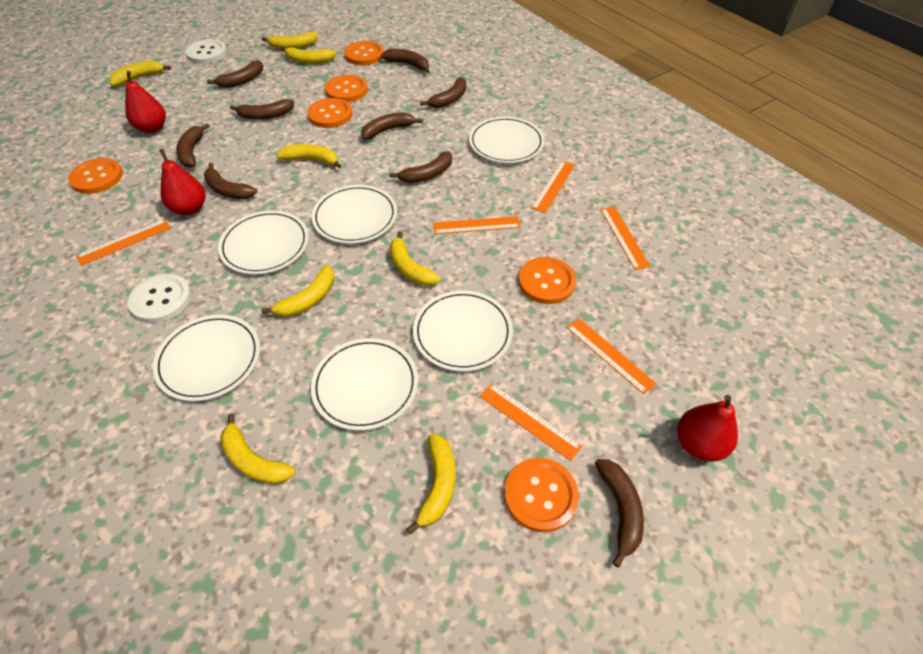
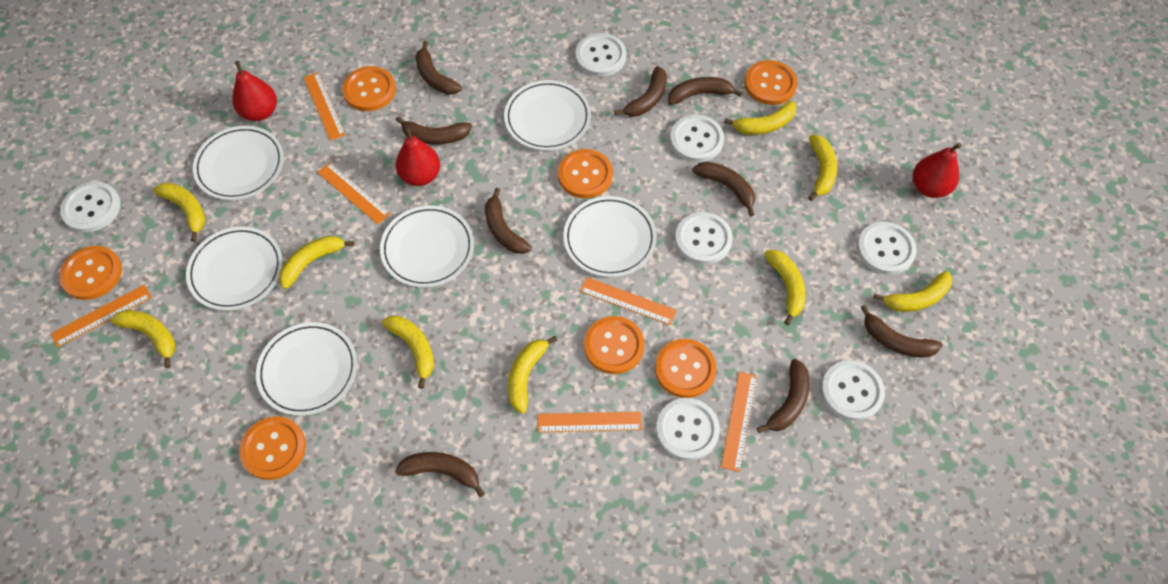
orange button: [68,158,123,194] [307,98,352,128] [325,75,368,102] [344,41,384,65] [504,458,579,532] [518,257,576,304] = 6 -> [59,246,122,300] [239,416,306,480] [342,66,396,111] [558,149,613,198] [584,316,645,374] [655,339,716,398] [744,60,797,105] = 7
white button: [128,274,191,323] [185,39,227,64] = 2 -> [60,182,121,233] [575,33,626,77] [656,398,720,461] [670,115,724,162] [675,212,733,264] [821,360,885,421] [857,222,917,275] = 7
yellow banana: [109,61,171,86] [220,413,295,484] [261,265,335,317] [262,32,318,49] [277,144,342,168] [281,46,336,64] [390,231,441,286] [406,434,455,535] = 8 -> [110,310,176,368] [153,182,206,242] [279,236,355,289] [382,316,434,389] [508,336,557,414] [724,101,797,135] [764,250,806,325] [808,135,837,201] [873,271,952,312] = 9

